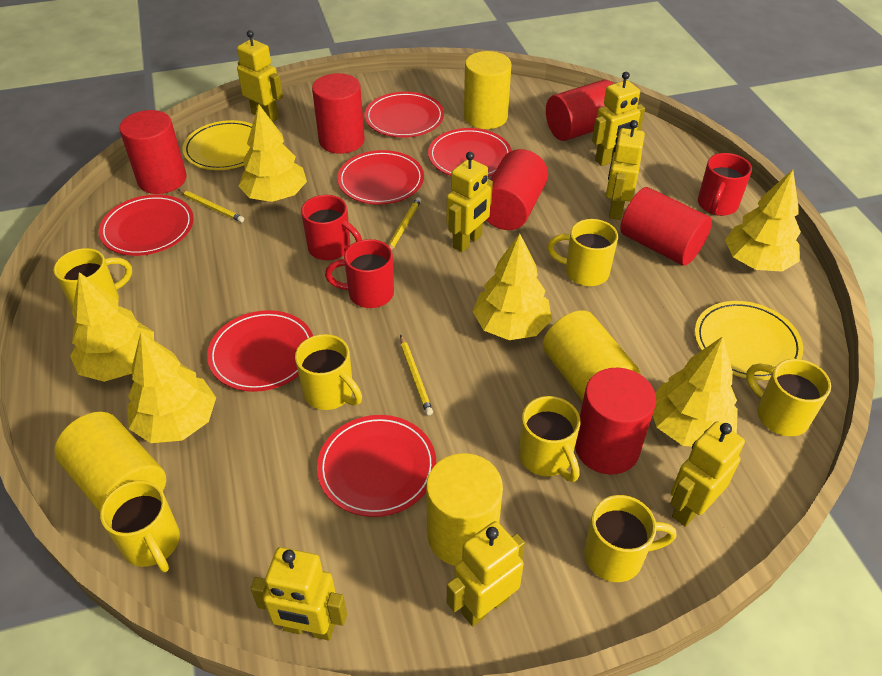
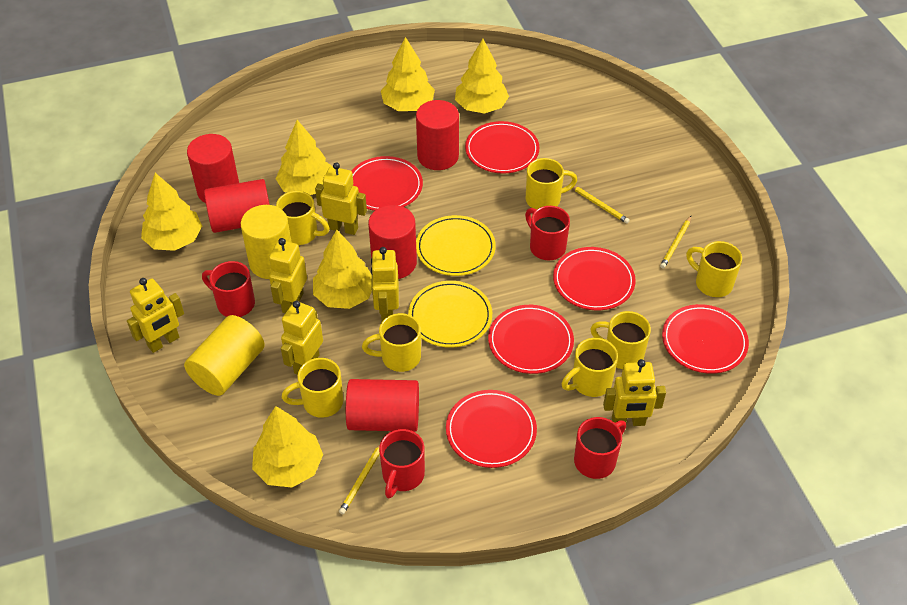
red cylinder: [119,110,187,194] [312,73,365,154] [486,149,548,230] [546,80,614,141] [575,368,656,475] [620,187,712,266] = 6 -> [187,134,239,203] [204,179,270,233] [346,379,419,432] [368,205,417,279] [416,100,459,170] = 5
red mug: [301,195,362,260] [325,239,394,308] [698,153,752,216] = 3 -> [202,261,255,317] [379,429,425,498] [525,206,570,261] [574,417,626,479] = 4
yellow cylinder: [54,412,166,512] [426,453,503,566] [464,51,512,129] [543,310,641,401] = 4 -> [184,315,265,396] [241,205,292,279] = 2
yellow robot: [237,30,283,122] [251,547,347,641] [446,152,493,252] [447,521,525,626] [592,72,645,166] [606,120,645,220] [670,421,745,527] = 7 -> [127,278,184,353] [269,238,307,313] [281,301,323,375] [315,162,367,235] [371,247,399,321] [603,359,666,426] = 6

